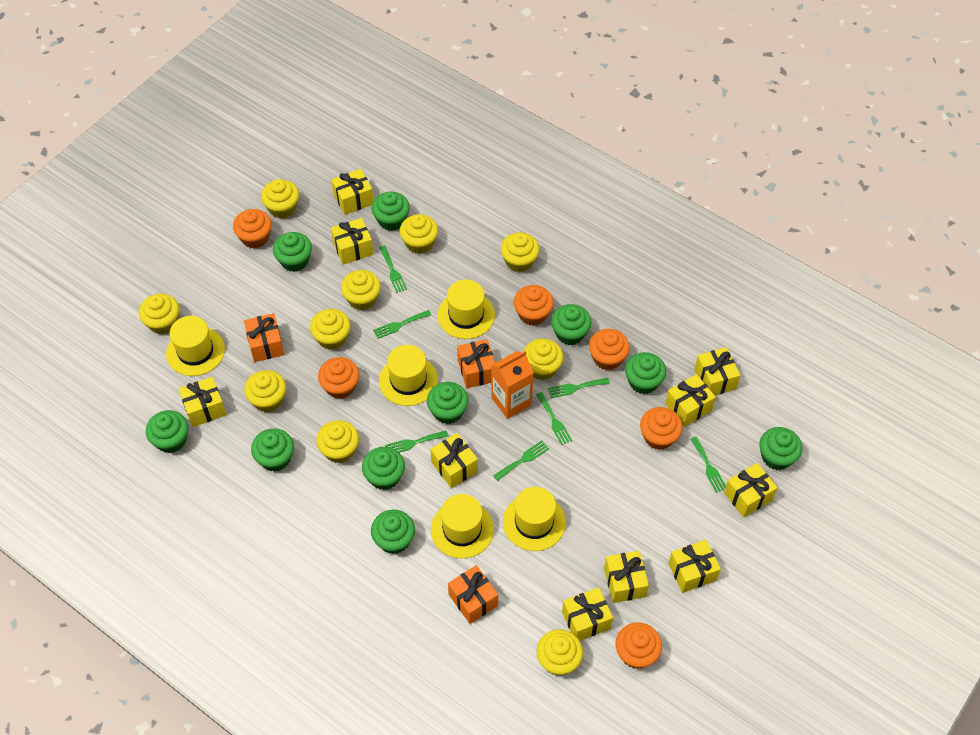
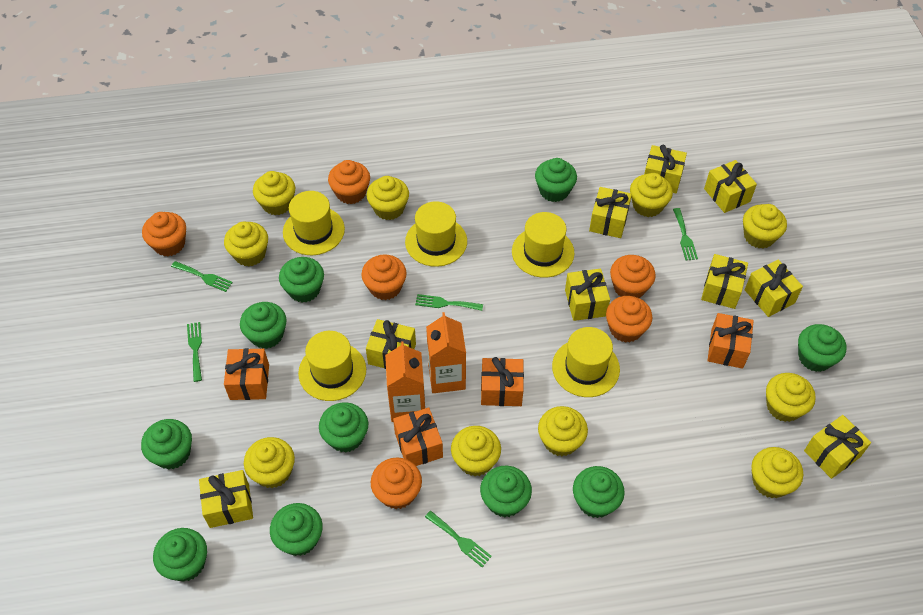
green fork: [373,310,431,339] [379,245,407,293] [385,431,448,453] [493,440,549,481] [536,392,572,445] [548,378,610,398] [690,436,726,493] = 7 -> [171,261,233,292] [187,322,202,382] [415,294,483,311] [425,511,492,567] [673,208,698,261] = 5
orange carton: [491,351,534,419] = 1 -> [385,341,425,422] [426,312,466,393] = 2
orange gift: [244,313,284,362] [448,565,498,624] [457,339,495,388] = 3 -> [224,348,269,400] [393,407,443,466] [481,357,524,406] [707,313,754,369] = 4
yellow gift: [179,377,227,427] [331,169,374,215] [331,218,374,265] [430,433,478,488] [562,587,613,641] [604,551,649,603] [665,374,716,427] [668,540,721,593] [694,347,740,395] [724,463,778,518] = 10 -> [199,470,253,528] [366,319,416,369] [565,269,610,321] [589,187,632,238] [644,145,687,193] [701,254,748,309] [704,160,757,213] [745,260,803,317] [804,415,871,479] = 9

